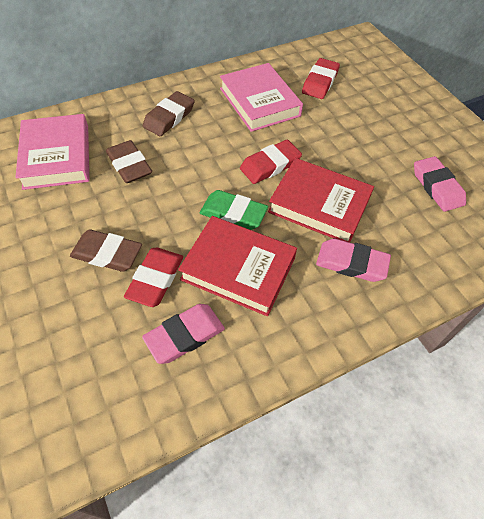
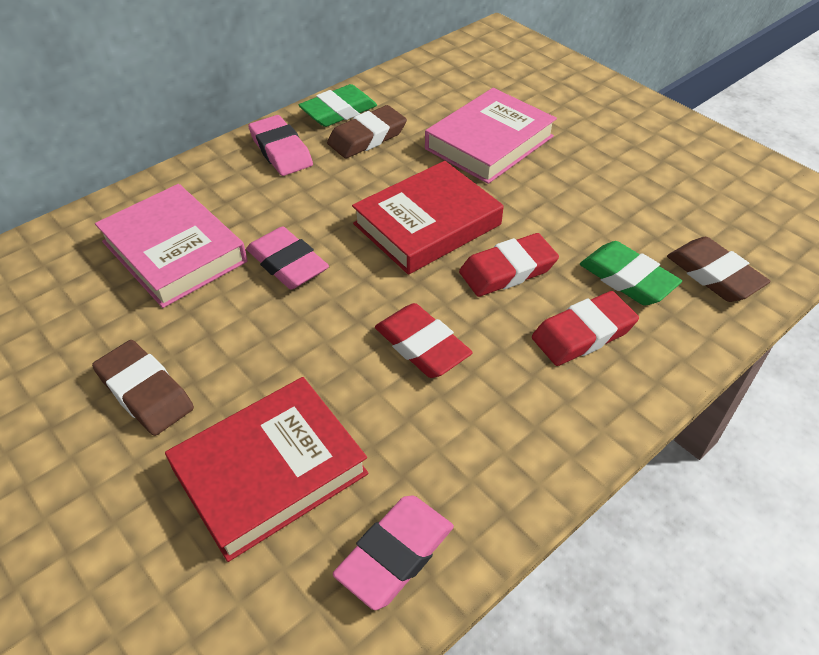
green eraser: [200,190,268,230] = 1 -> [299,84,377,127] [580,241,682,306] = 2

